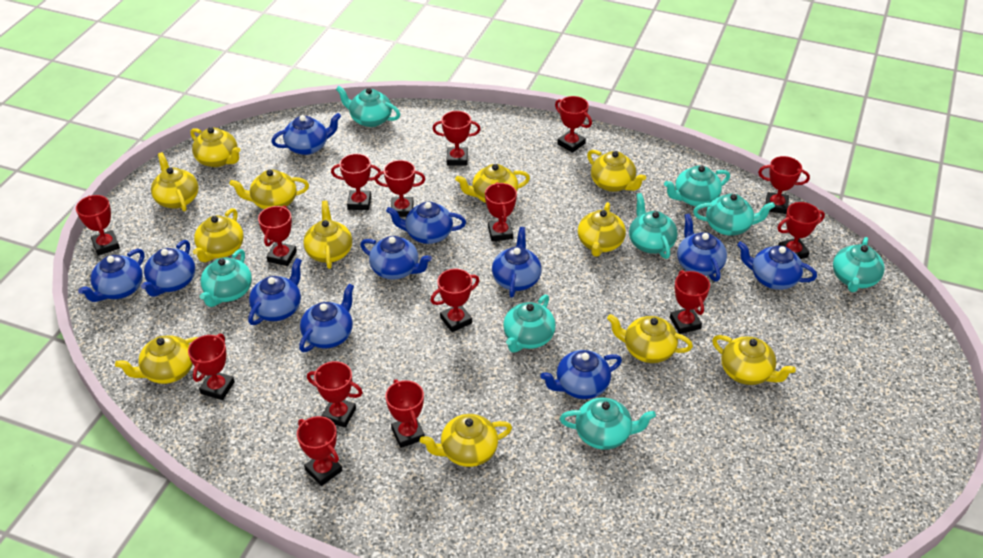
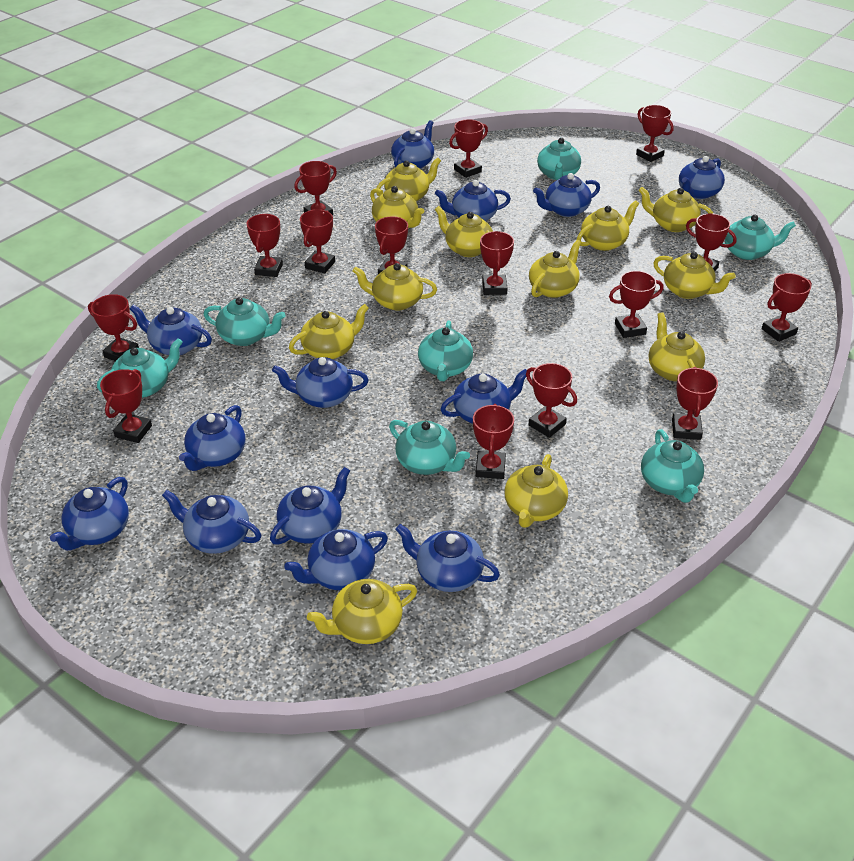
blue teapot: [78,249,145,302] [141,240,195,297] [248,258,302,325] [271,113,341,155] [299,284,354,352] [360,236,432,280] [386,202,466,244] [492,227,541,298] [540,350,622,399] [677,213,727,281] [737,241,817,290] = 11 -> [50,477,129,551] [130,305,212,355] [162,490,261,554] [179,405,245,471] [270,467,350,545] [272,357,369,408] [284,529,388,590] [391,120,434,169] [395,524,500,592] [435,180,511,221] [440,369,527,424] [533,173,600,217] [679,156,725,199] = 13
turquoise teapot: [200,249,252,307] [336,86,400,127] [503,295,556,352] [560,398,656,450] [629,193,678,259] [664,165,730,206] [693,194,775,236] [833,237,885,292] = 8 -> [97,338,183,398] [203,297,286,346] [389,420,470,475] [418,320,473,381] [537,137,581,180] [641,429,704,503] [720,214,796,260] = 7

